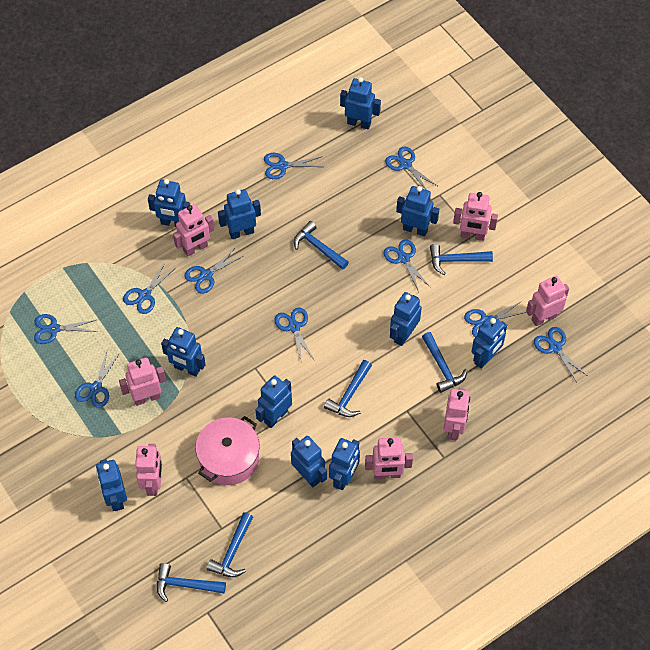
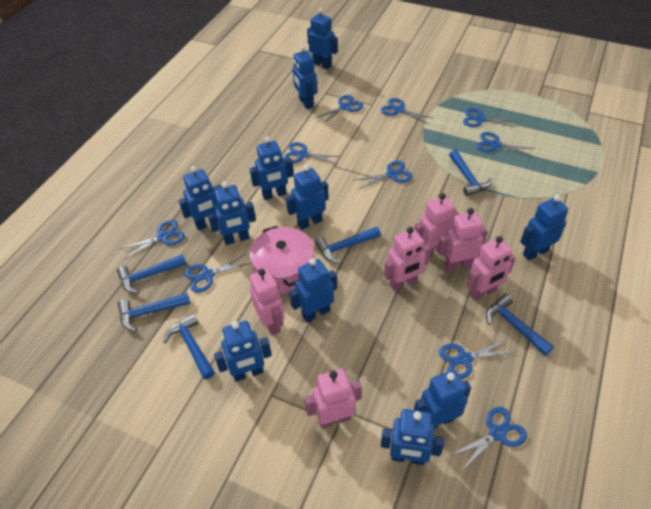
pink robot: [119,357,166,406] [135,444,162,496] [173,204,215,257] [365,437,413,479] [444,388,470,441] [453,192,498,241] [526,276,569,326] = 7 -> [249,269,285,335] [304,368,362,429] [384,227,431,291] [415,193,459,256] [438,208,488,271] [467,236,516,301] = 6

